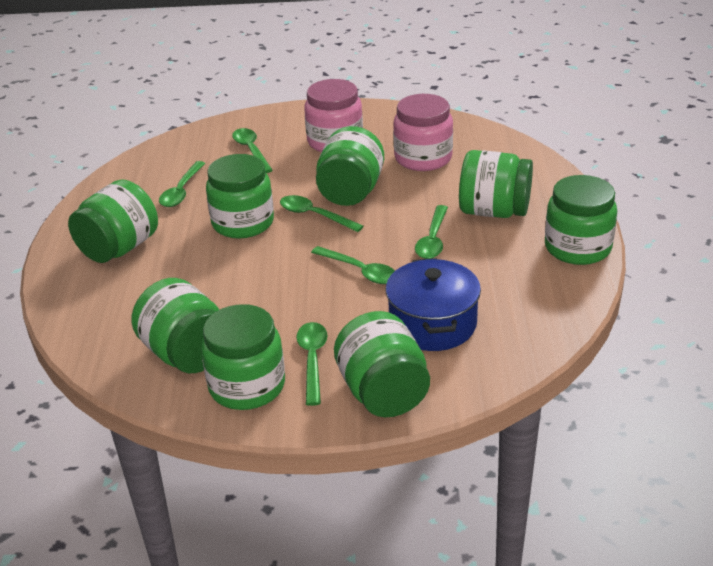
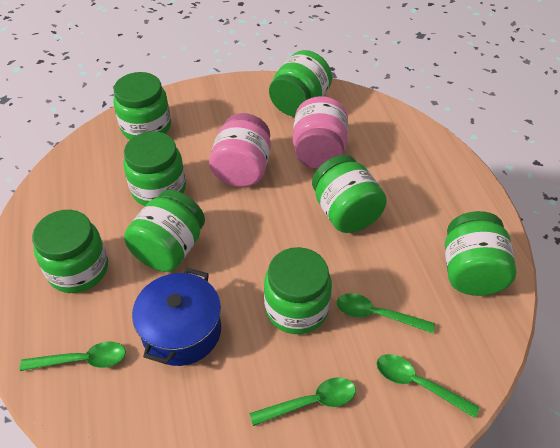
green spoon: [159,161,205,207] [232,128,273,173] [280,195,363,232] [296,322,327,406] [311,246,395,284] [415,205,448,259] = 6 -> [20,342,126,371] [250,378,356,426] [337,293,435,333] [376,354,480,418] = 4

